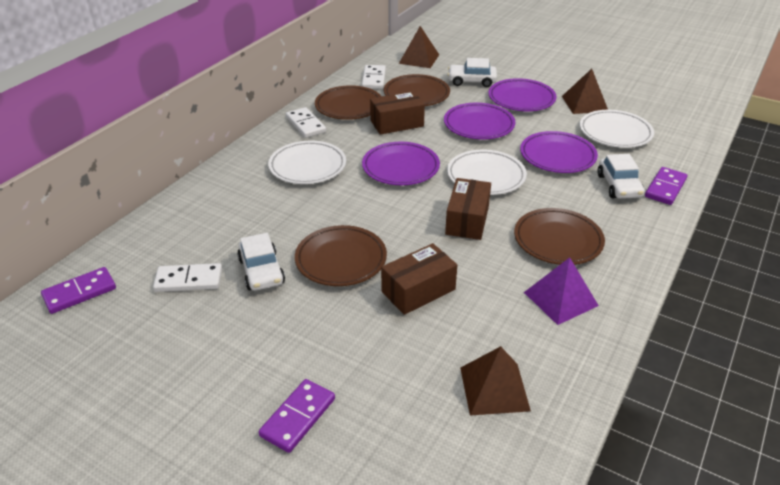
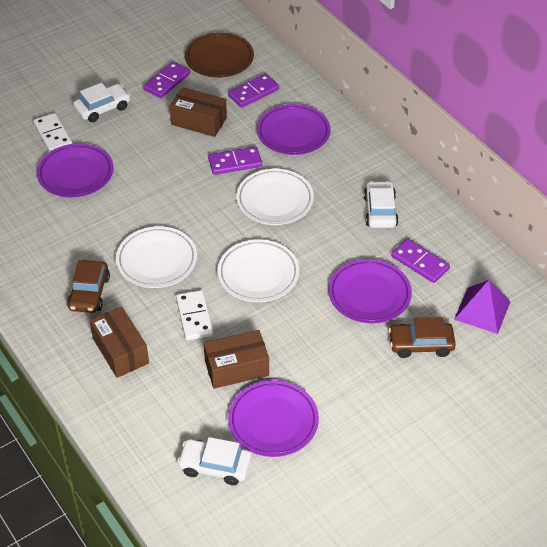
brown car: none = 0 -> [67,260,110,313] [388,317,456,358] = 2
brown plate: [295,225,387,286] [315,85,382,120] [384,74,450,106] [514,208,605,265] = 4 -> [185,32,254,78] = 1
brown pyramid: [399,26,439,68] [460,346,531,415] [562,69,608,114] = 3 -> none = 0
purple domino: [41,267,116,314] [259,379,335,453] [645,167,687,205] = 3 -> [143,62,190,98] [208,147,262,175] [228,74,279,108] [391,239,450,283] = 4
white domino: [153,263,222,292] [286,107,326,138] [362,65,386,89] = 3 -> [33,113,73,152] [176,290,214,340] = 2

